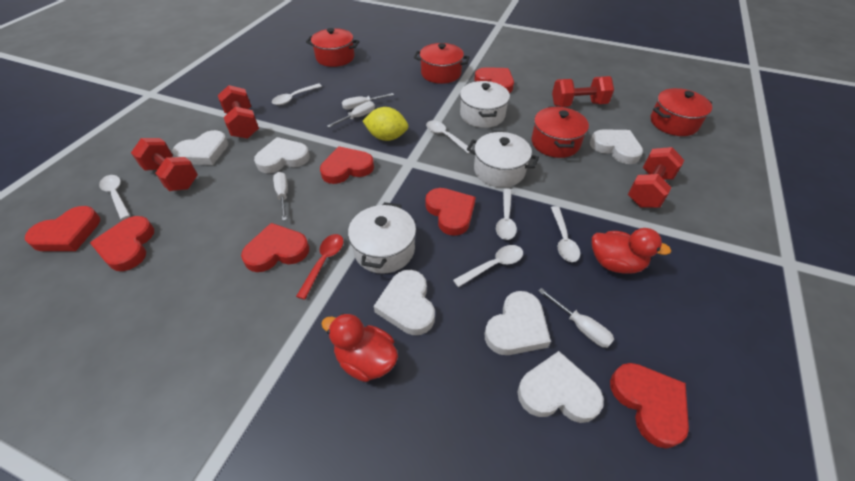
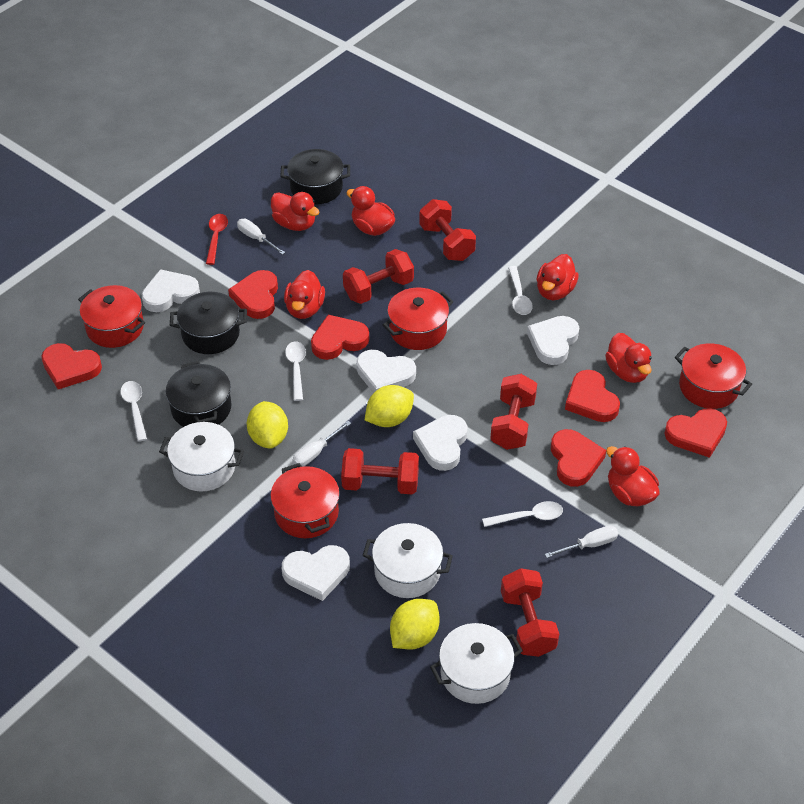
black pot: none = 0 -> [166,361,232,427] [170,292,247,354] [280,149,350,205] = 3
red duck: [321,313,398,382] [592,228,671,274] = 2 -> [271,192,320,231] [284,270,325,319] [346,186,395,236] [536,254,579,300] [605,333,652,383] [606,446,660,506] = 6
red dumbbell: [131,138,198,191] [218,85,259,139] [552,76,614,107] [628,147,684,208] = 4 -> [341,448,419,495] [343,249,414,304] [419,199,476,261] [490,374,537,450] [501,568,559,657] = 5
red heart: [25,206,100,251] [90,216,154,271] [241,223,309,272] [320,146,374,184] [425,188,476,236] [474,67,514,93] [610,363,689,448] = 7 -> [41,343,102,389] [228,270,278,319] [311,315,369,360] [551,429,606,487] [565,370,620,422] [664,408,727,458] = 6
white heart: [172,130,228,165] [254,137,310,173] [374,270,435,335] [485,291,551,355] [517,351,604,423] [590,129,643,164] = 6 -> [141,269,200,312] [282,545,350,601] [356,350,416,393] [413,415,467,471] [527,316,579,365] = 5
white screwdriver: [273,172,288,221] [327,101,375,128] [342,93,394,110] [539,288,614,348] = 4 -> [237,219,285,255] [292,421,351,467] [545,526,618,558] = 3
white spoon: [99,175,130,220] [272,83,322,105] [426,120,473,154] [453,245,523,287] [496,189,517,240] [551,206,580,262] = 6 -> [121,381,147,442] [285,341,306,401] [482,501,563,527] [508,266,533,315] = 4
yellow lemon: [363,107,408,141] = 1 -> [247,401,288,449] [365,385,414,427] [390,599,440,650] = 3

